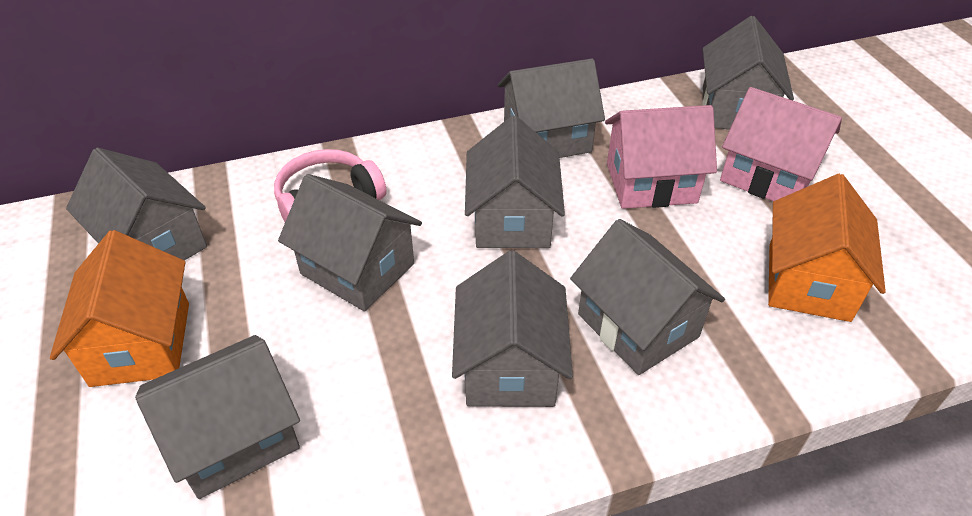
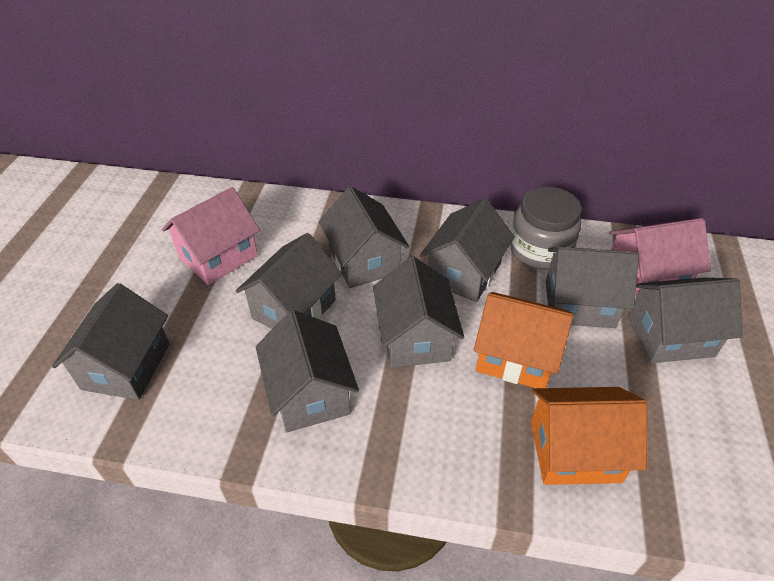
grey jar: none = 0 -> [510,187,582,269] = 1
pink headphones: [274,149,387,222] = 1 -> none = 0

